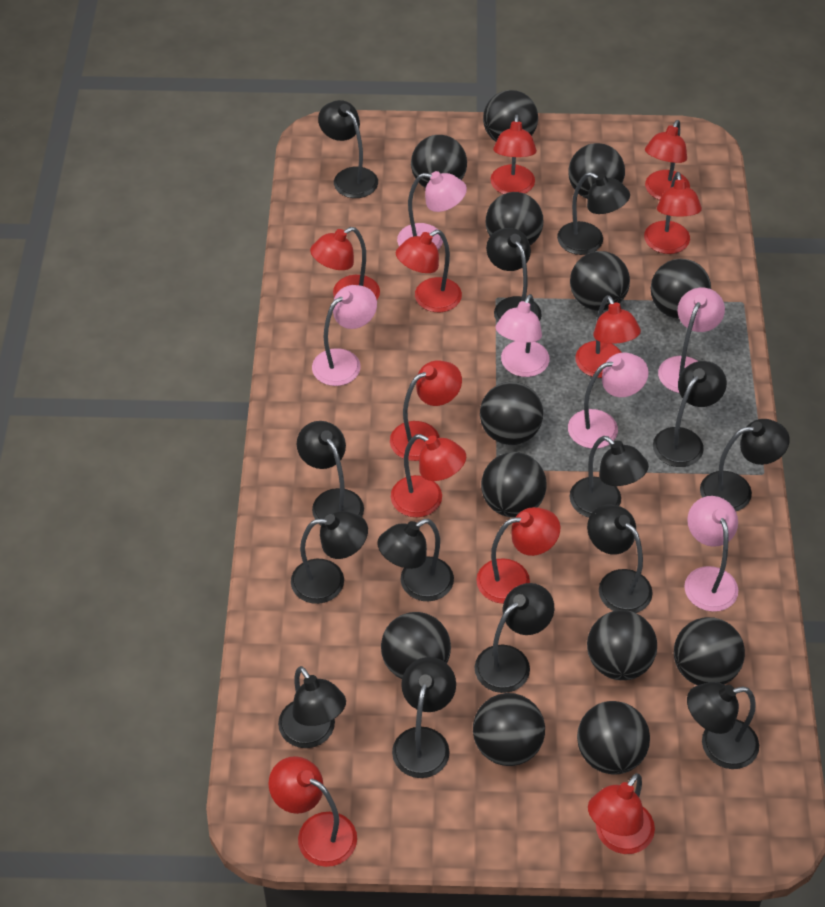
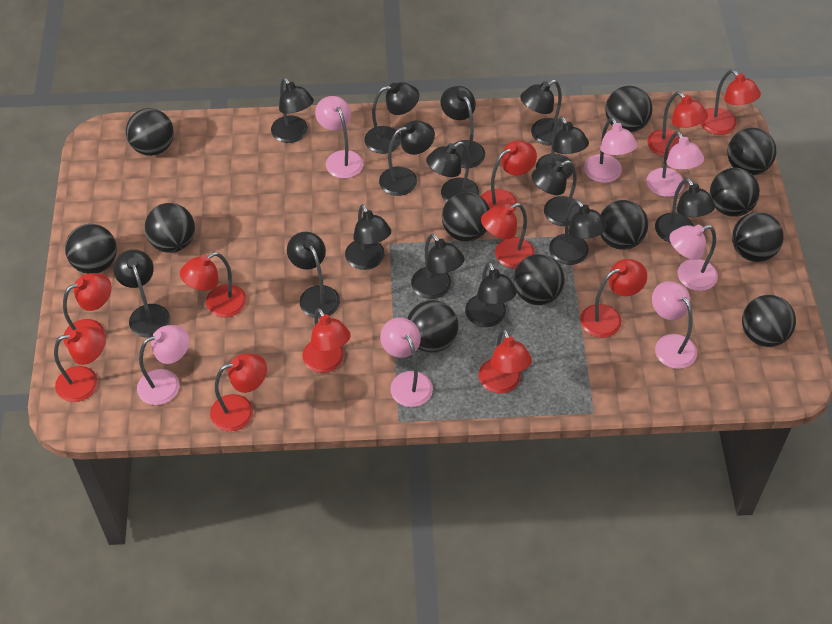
black ball: [381,612,451,679] [411,135,467,188] [473,693,545,766] [480,382,543,445] [481,452,547,518] [483,90,538,141] [486,192,543,245] [568,143,625,199] [570,251,630,311] [577,701,650,775] [587,610,657,680] [651,259,711,318] [674,617,745,686] = 13 -> [65,224,117,274] [126,108,174,156] [145,203,195,253] [407,300,459,353] [442,192,490,242] [513,254,565,305] [600,200,648,250] [605,86,653,132] [710,168,760,217] [727,128,776,176] [732,212,784,262] [742,295,796,347] = 12
black lamp: [278,666,346,748] [291,511,368,604] [297,421,364,525] [318,100,378,198] [377,519,454,601] [392,657,456,778] [475,583,554,693] [486,228,542,323] [557,172,630,255] [570,436,649,518] [587,504,653,613] [653,361,727,467] [687,682,759,769] [700,419,790,511] = 14 -> [113,249,170,338] [271,78,314,143] [287,232,340,318] [345,204,391,270] [364,82,419,154] [379,120,435,196] [411,234,465,299] [426,141,479,202] [441,86,485,168] [465,262,517,327] [520,80,563,146] [532,160,579,226] [536,117,589,179] [549,199,607,265] [655,178,715,243] = 15
pink lamp: [312,285,377,386] [397,171,467,250] [496,294,550,377] [568,353,649,449] [658,288,725,393] [684,496,738,612] = 6 -> [137,325,189,405] [315,96,363,179] [380,318,433,407] [584,117,637,183] [646,131,704,197] [652,281,697,369] [669,225,718,291] = 7

